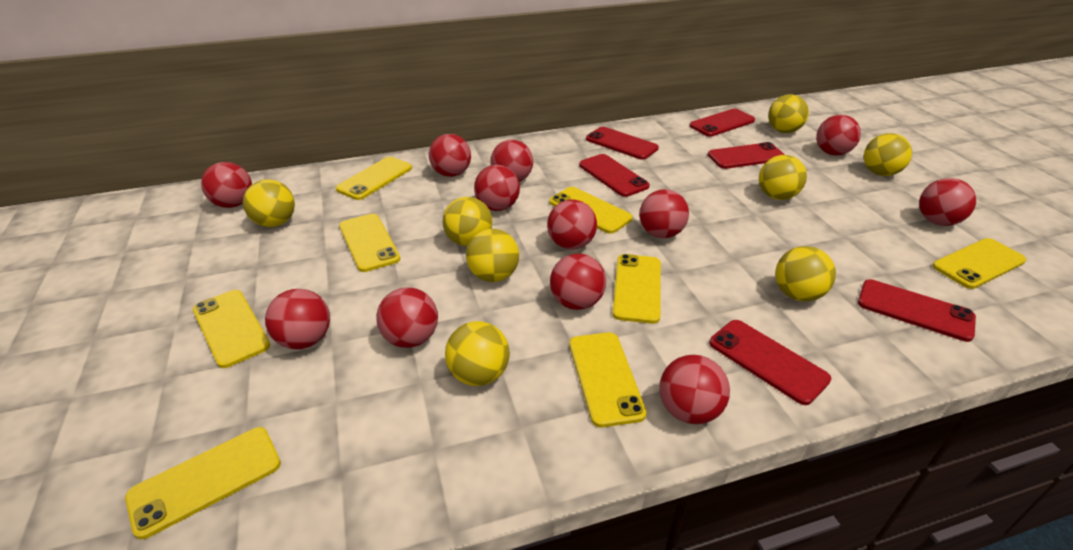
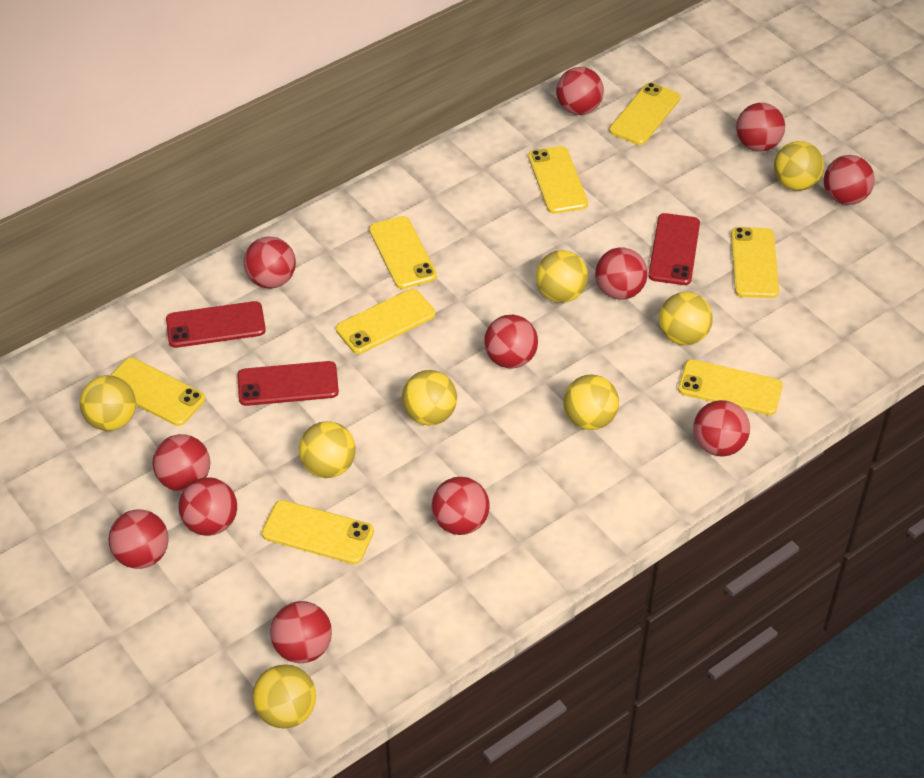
red phone: [579,154,650,197] [586,127,659,160] [689,109,755,137] [708,142,785,169] [709,320,831,405] [858,279,976,342] = 6 -> [166,301,266,348] [237,361,339,406] [648,213,700,285] = 3

